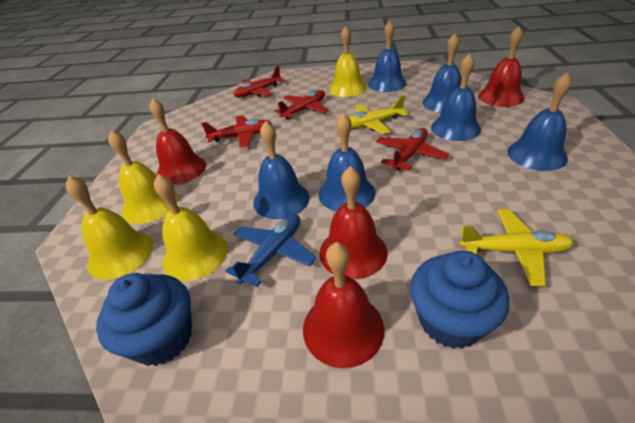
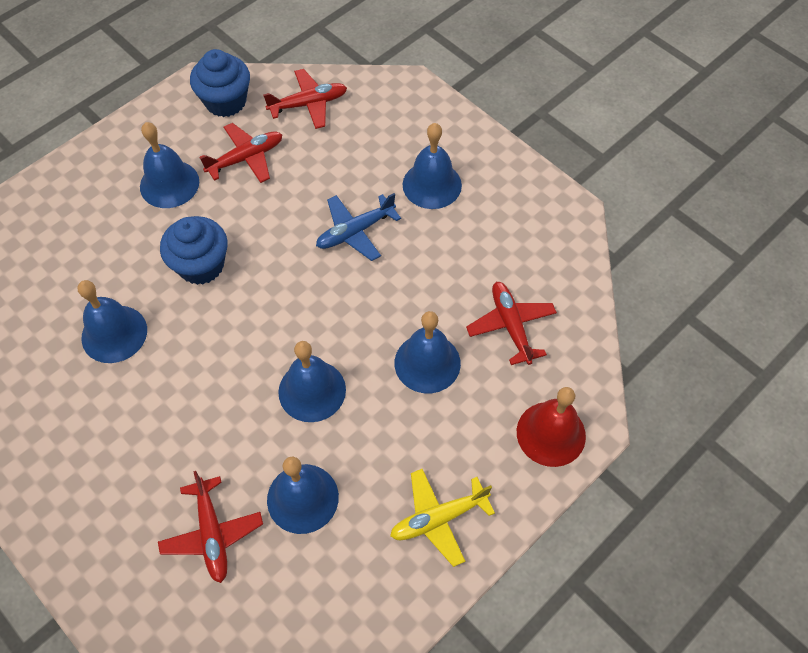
red bell: [149,98,206,185] [303,242,384,368] [320,166,388,279] [478,26,524,107] = 4 -> [517,387,586,467] = 1
yellow bell: [65,176,153,280] [108,130,178,224] [154,174,228,281] [329,26,367,97] = 4 -> none = 0
yellow plane: [349,95,408,134] [459,209,574,286] = 2 -> [390,469,495,567] = 1

